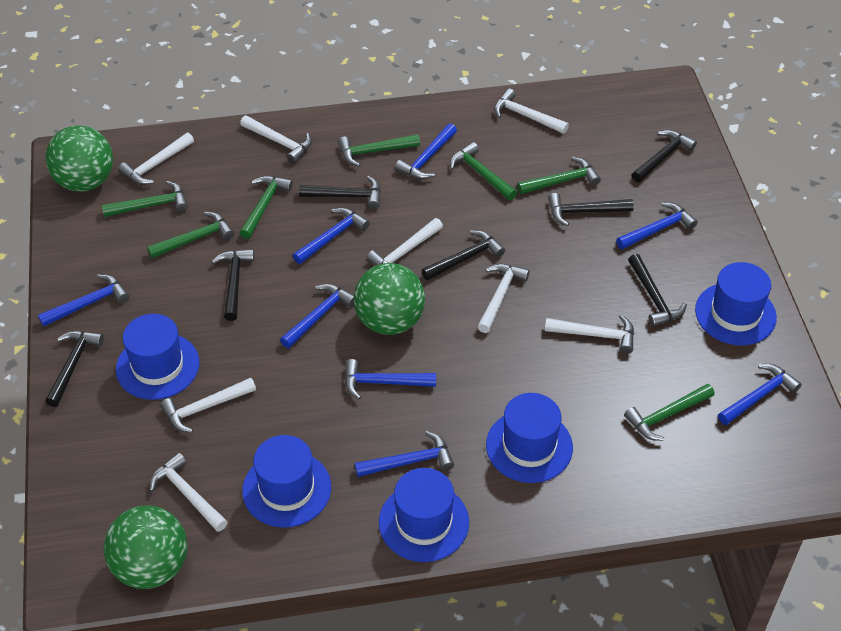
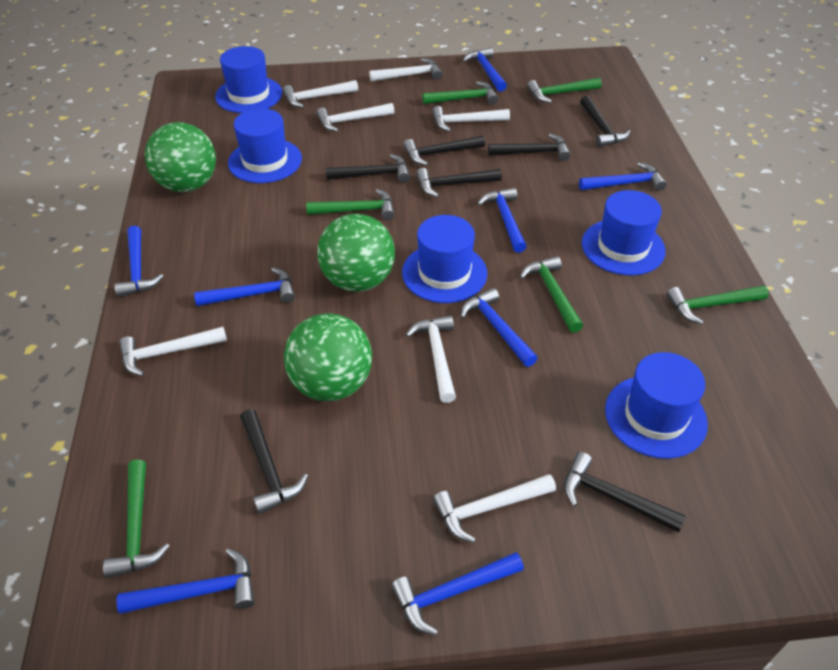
green hammer: [102,181,188,217] [147,212,234,258] [240,176,293,239] [338,134,420,166] [450,142,517,200] [517,157,601,194] [624,384,715,441] = 7 -> [103,459,170,578] [306,189,394,220] [422,81,498,105] [520,256,583,333] [527,78,602,103] [666,285,769,325] = 6
white hammer: [118,133,194,185] [150,453,228,532] [160,378,256,433] [240,115,312,164] [367,218,443,266] [477,264,530,333] [494,88,569,134] [545,315,634,354] = 8 -> [119,327,227,376] [283,80,358,108] [316,103,395,132] [369,58,442,82] [406,315,456,403] [432,106,510,132] [433,474,556,543] = 7

